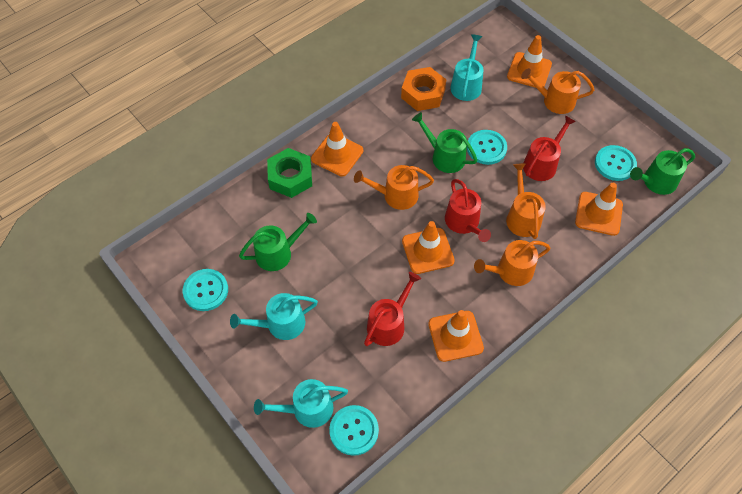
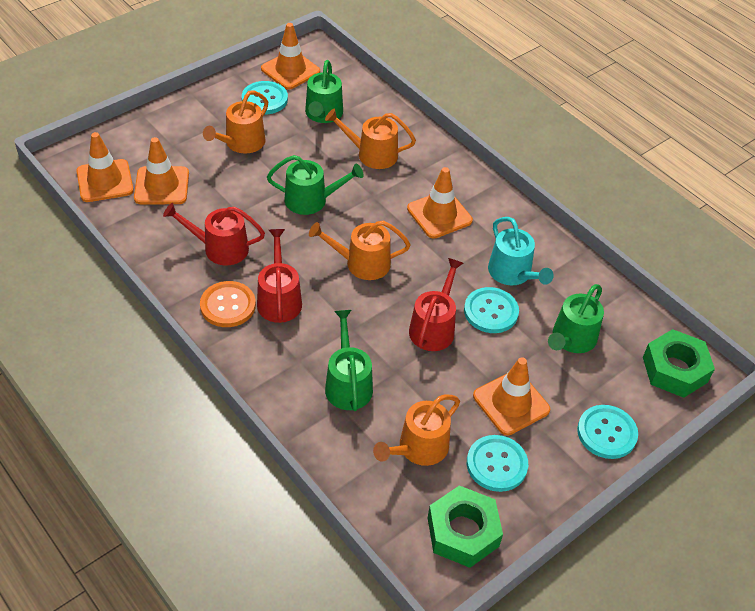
green nut: [267,148,312,198] = 1 -> [428,485,503,568] [643,329,715,398] = 2
green watering can: [239,213,317,271] [412,112,478,173] [630,148,695,195] = 3 -> [267,155,364,215] [305,60,343,123] [325,310,373,411] [548,284,604,353] = 4
orange button: none = 0 -> [200,281,256,327] = 1
orange nut: [401,67,446,111] = 1 -> none = 0
turquoise watering can: [230,293,318,340] [254,379,348,428] [450,34,484,101] = 3 -> [488,217,554,285] = 1

